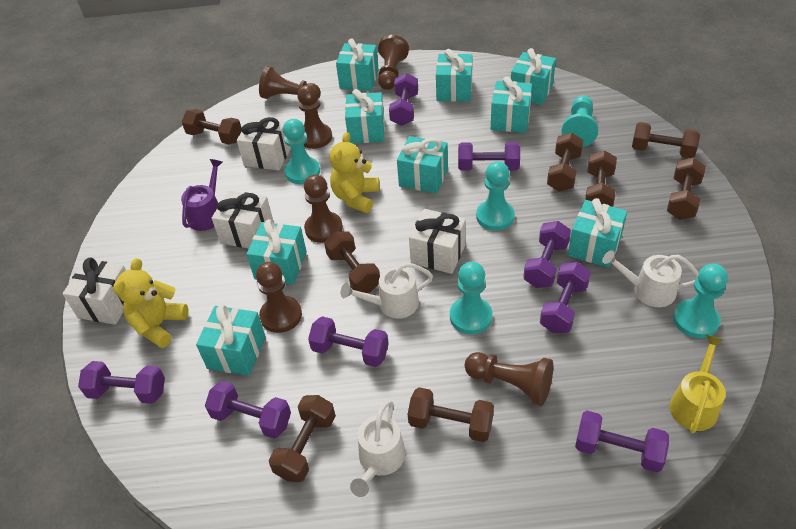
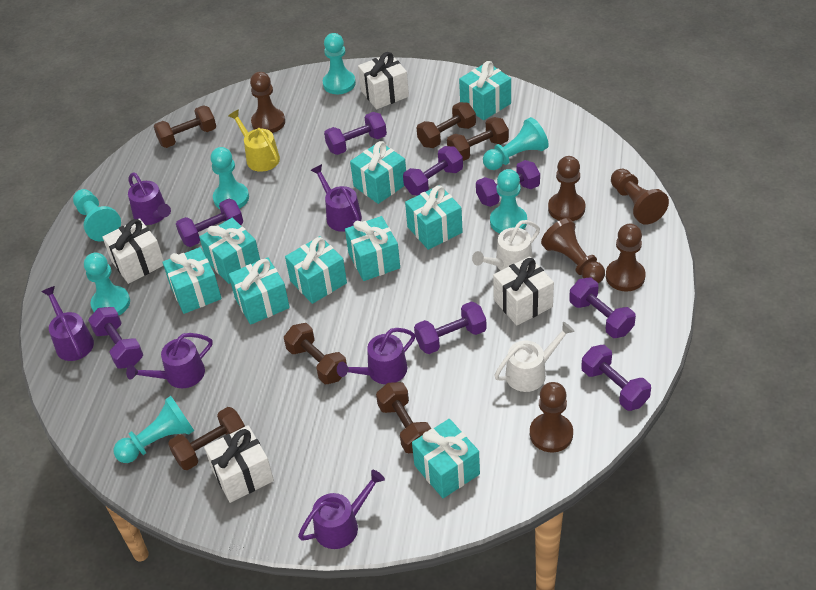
brown dumbbell: [182,109,242,145] [269,395,336,482] [324,232,380,293] [408,387,494,442] [547,132,584,192] [585,150,617,207] [632,122,700,158] [667,158,706,220] = 8 -> [154,105,216,148] [168,407,245,470] [284,323,347,384] [376,382,431,453] [417,102,476,148] [447,117,509,161] = 6
purple watering can: [181,159,223,231] = 1 -> [42,286,94,361] [126,333,212,388] [128,172,171,225] [298,470,385,549] [310,164,362,232] [337,328,415,384] = 6
turquoise pawn: [283,119,320,184] [450,262,493,334] [476,161,515,231] [562,95,598,147] [673,264,728,338] = 5 -> [73,189,121,241] [84,253,130,315] [114,396,194,463] [210,147,249,209] [323,33,356,94] [483,117,549,170] [490,169,527,234] = 7
white watering can: [341,263,433,319] [350,400,406,497] [602,250,699,307] = 3 -> [472,220,540,270] [494,322,575,392] = 2
yellow teddy bear: [113,258,189,348] [329,132,380,213] = 2 -> none = 0

